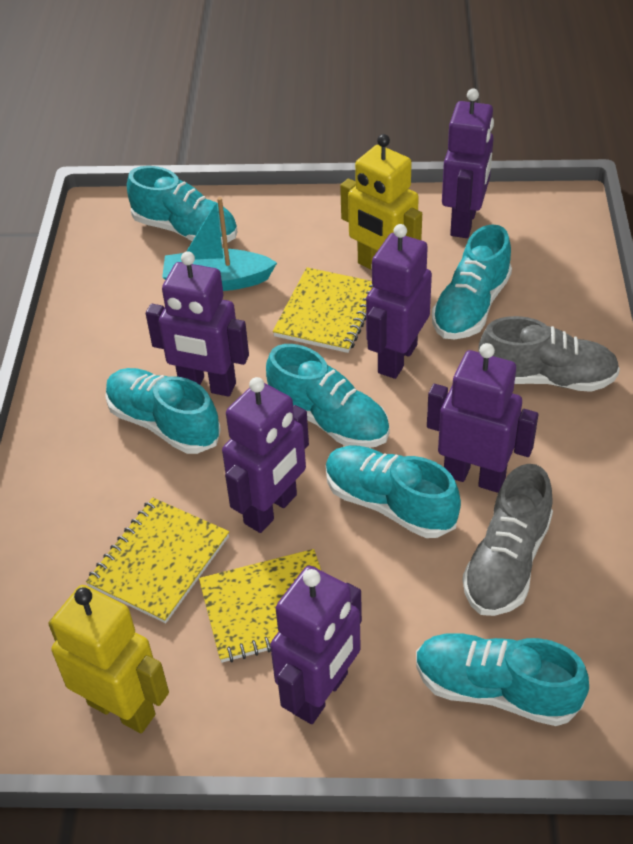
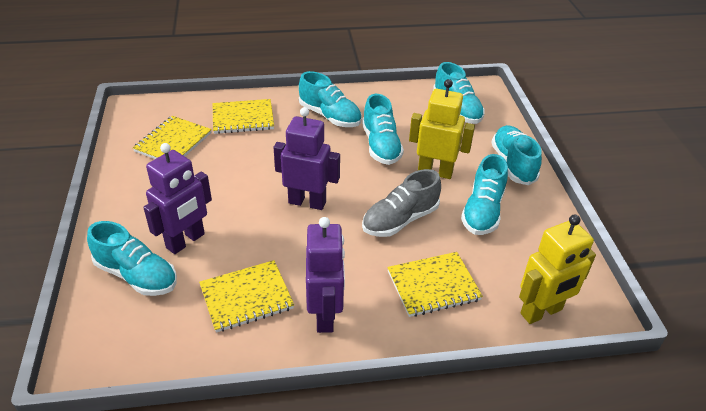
grey shoe: [462,464,553,616] [479,316,620,392] = 2 -> [362,169,441,237] = 1
purple robot: [146,251,249,397] [222,377,309,533] [270,566,362,724] [366,224,432,379] [427,343,538,493] [442,89,494,238] = 6 -> [143,143,212,254] [274,107,340,210] [306,217,345,333] = 3
turquoise boat: [162,197,277,291] = 1 -> none = 0
yellow notebook: [86,498,229,623] [199,549,321,663] [273,267,373,353] = 3 -> [133,116,212,159] [199,260,294,333] [213,99,274,134] [387,252,483,317] = 4

